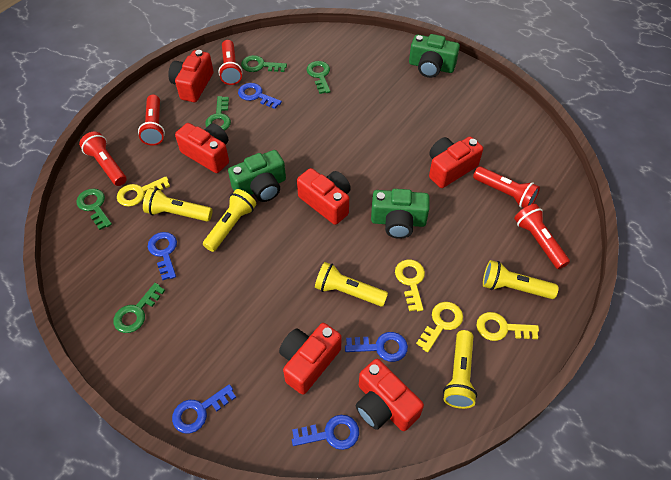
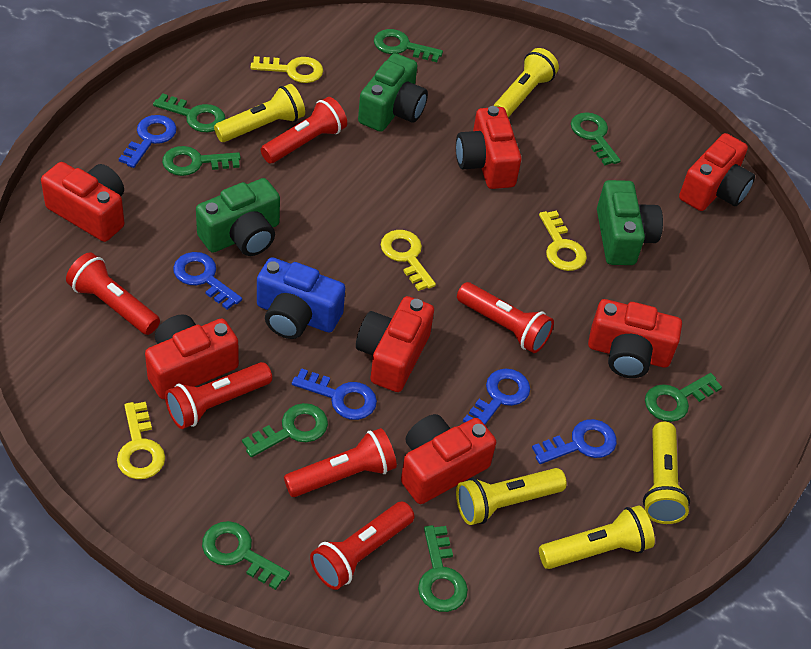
blue camera: none = 0 -> [257,257,345,339] = 1
green key: [76,188,112,230] [113,283,165,333] [205,96,231,131] [241,55,287,72] [307,61,330,94] = 5 -> [153,93,225,132] [162,146,241,176] [202,521,290,590] [242,403,328,457] [374,29,443,62] [418,525,468,612] [571,112,621,165] [645,373,722,422] = 8
red camera: [168,50,214,102] [175,123,229,173] [279,323,341,395] [297,168,351,225] [356,359,424,431] [429,136,483,188] = 6 -> [41,162,124,242] [145,314,239,399] [356,296,434,392] [401,414,496,504] [456,106,521,189] [588,299,682,378] [679,133,755,211] = 7
red flashlight: [79,132,127,186] [138,95,165,146] [218,40,243,85] [473,166,540,208] [514,204,570,269] = 5 -> [66,252,160,335] [165,362,272,429] [261,97,347,163] [284,428,397,497] [310,502,415,590] [457,282,554,353] = 6

